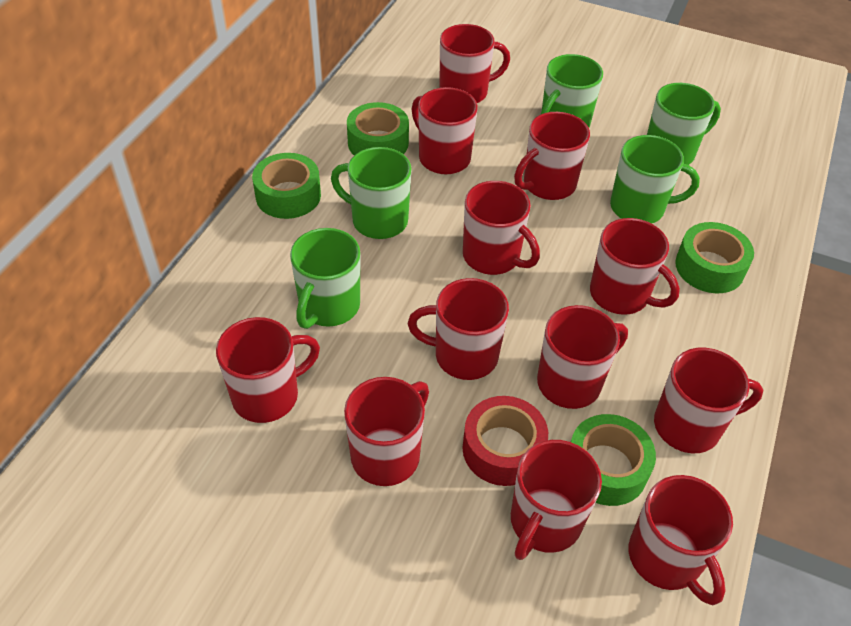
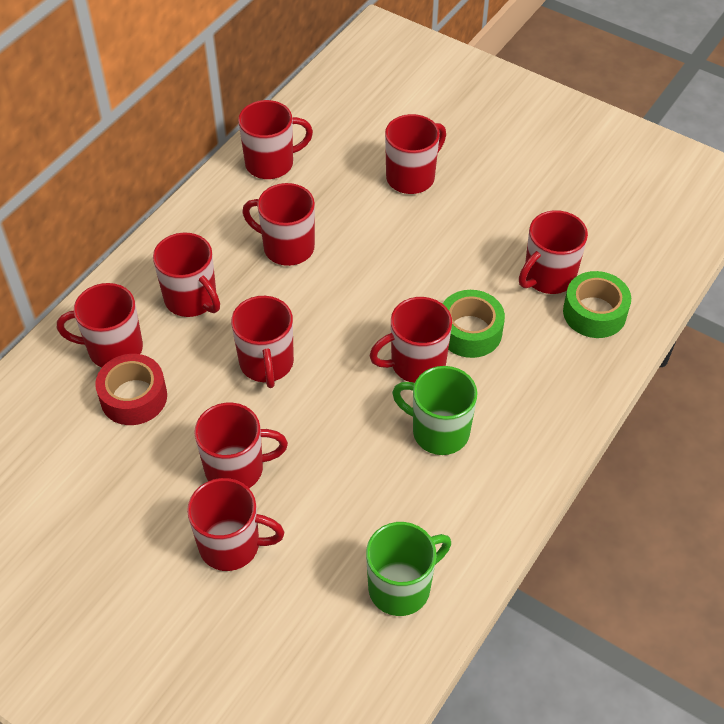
green mug: [290,228,360,329] [331,147,411,239] [541,54,603,128] [610,135,700,224] [647,83,721,165] = 5 -> [366,522,451,616] [392,366,477,455] = 2
green tape: [252,153,321,219] [347,102,409,155] [571,414,656,506] [675,222,754,293] = 4 -> [443,290,505,358] [563,271,631,338] = 2
red mug: [216,317,320,423] [344,377,429,486] [408,278,509,380] [412,87,478,174] [439,24,510,103] [463,181,540,275] [511,440,602,560] [514,112,590,200] [537,305,628,409] [590,218,680,315] [629,475,733,605] [654,348,763,453] = 12 -> [57,283,143,367] [153,233,220,317] [187,478,284,571] [194,403,288,488] [231,296,294,388] [238,100,313,179] [242,183,315,266] [370,297,452,383] [385,114,446,194] [519,210,588,294] = 10

